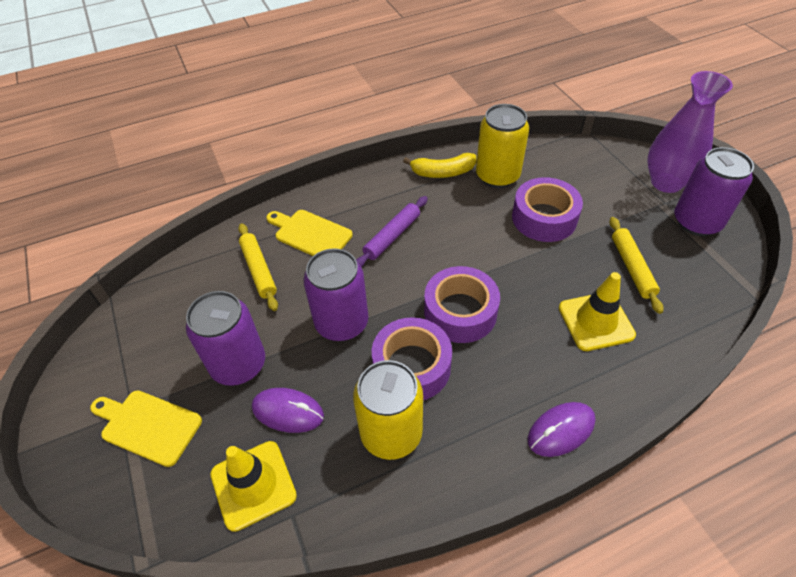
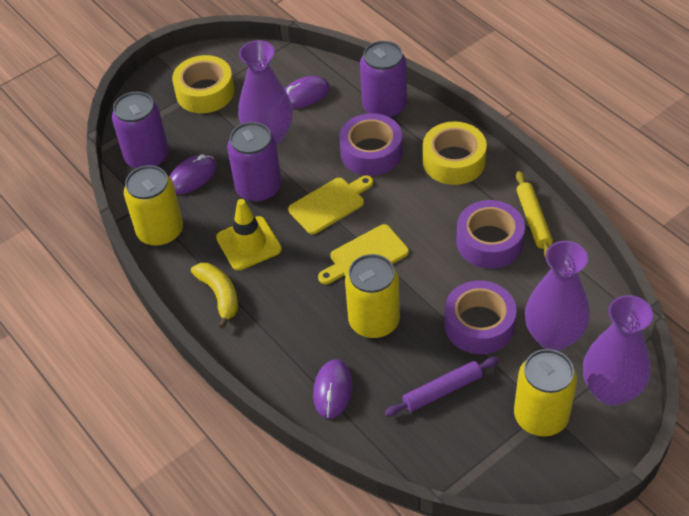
purple mouse: [252,388,324,433] [528,402,596,457] = 2 -> [170,154,217,194] [285,76,330,109] [313,359,353,419] = 3
purple vase: [647,71,733,193] = 1 -> [238,40,293,145] [525,241,590,351] [583,295,653,406] = 3
yellow can: [353,360,423,460] [476,104,529,188] = 2 -> [124,165,183,247] [345,254,400,338] [514,349,577,436] = 3
yellow rolling pin: [238,224,278,311] [609,217,664,314] = 2 -> [516,171,553,256] = 1
yellow tape: none = 0 -> [172,55,234,113] [423,121,487,185] = 2
yellow traffic cone: [211,441,297,532] [559,272,636,351] = 2 -> [216,199,282,271] = 1

